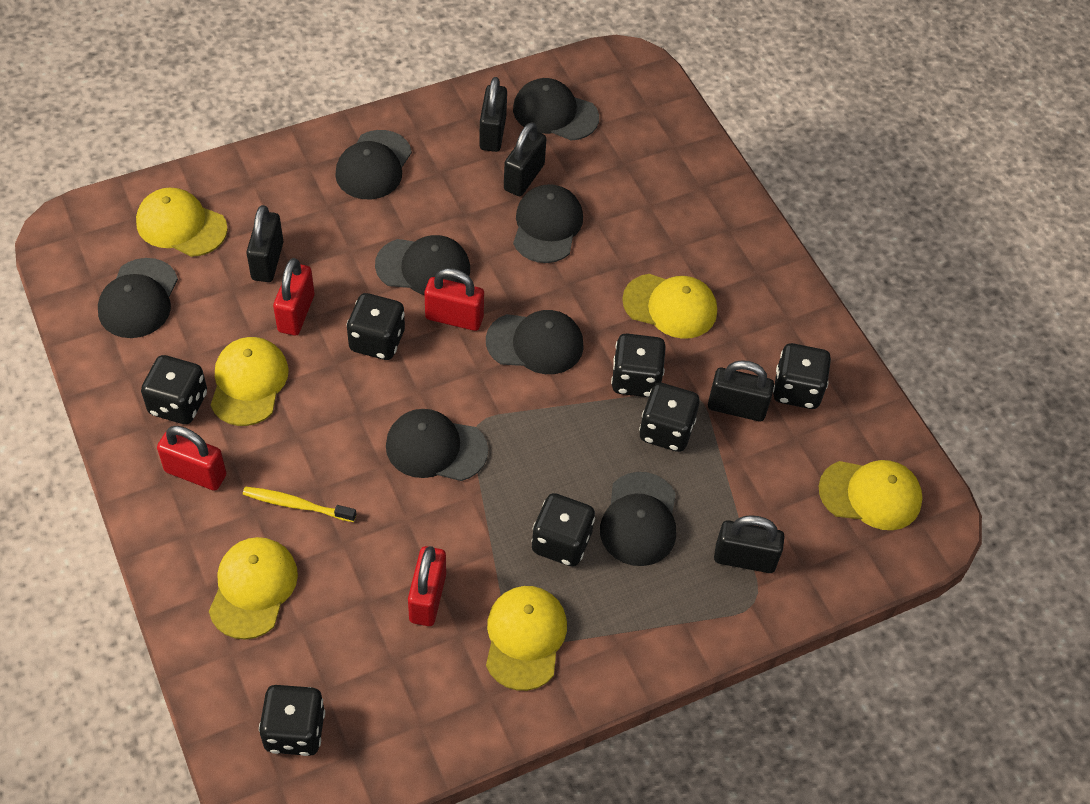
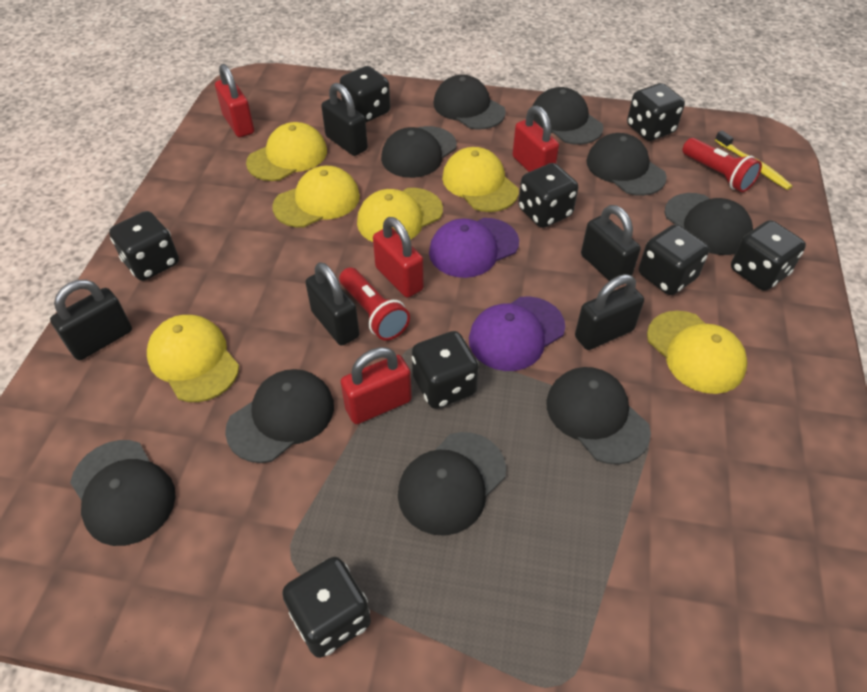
black cap: [98,258,178,338] [335,130,412,199] [375,235,470,295] [386,409,488,481] [486,310,584,374] [513,78,599,141] [513,184,583,263] [600,472,676,566] = 8 -> [70,440,176,546] [225,369,334,463] [381,126,457,178] [398,432,506,536] [433,74,506,130] [533,87,603,145] [546,367,651,465] [586,133,667,196] [665,193,753,255] = 9
black dice: [141,355,207,424] [259,685,325,756] [347,293,405,360] [532,493,595,567] [611,333,666,397] [639,383,700,452] [773,343,831,409] = 7 -> [109,211,179,281] [282,557,371,658] [340,66,390,122] [412,331,479,409] [518,163,578,228] [627,83,685,141] [639,224,709,295] [731,220,806,291] = 8
purple cap: none = 0 -> [429,218,519,278] [469,296,565,371] = 2
red flashlight: none = 0 -> [339,268,410,341] [682,138,762,192] = 2

